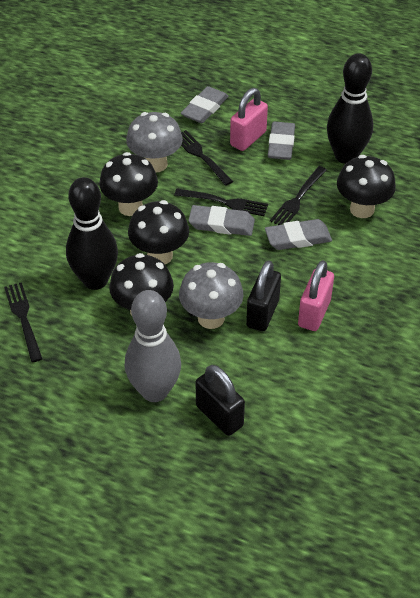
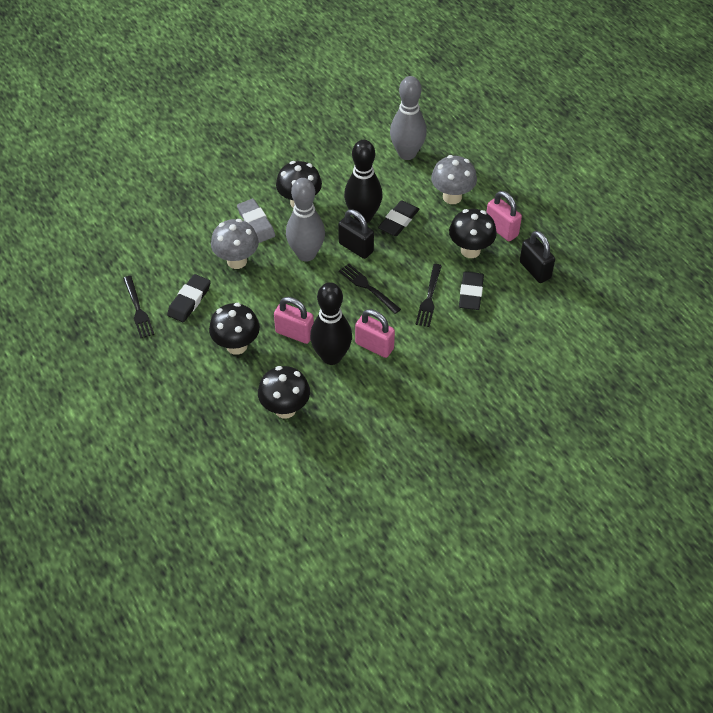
black eraser: none = 0 -> [167,274,211,322] [378,200,419,236] [459,271,484,310] = 3
black fork: [4,282,43,362] [174,189,268,216] [181,130,233,186] [270,166,327,225] = 4 -> [123,276,155,338] [339,264,401,314] [416,264,442,327] = 3
grey bowling pin: [125,290,181,402] = 1 -> [286,178,325,262] [390,76,427,160] = 2
grey eraser: [181,86,229,123] [188,205,255,236] [265,219,332,250] [268,122,295,160] = 4 -> [237,199,275,243] = 1
pink padlock: [230,88,268,151] [298,260,334,331] = 2 -> [274,297,314,344] [355,309,395,358] [487,191,522,241] = 3

